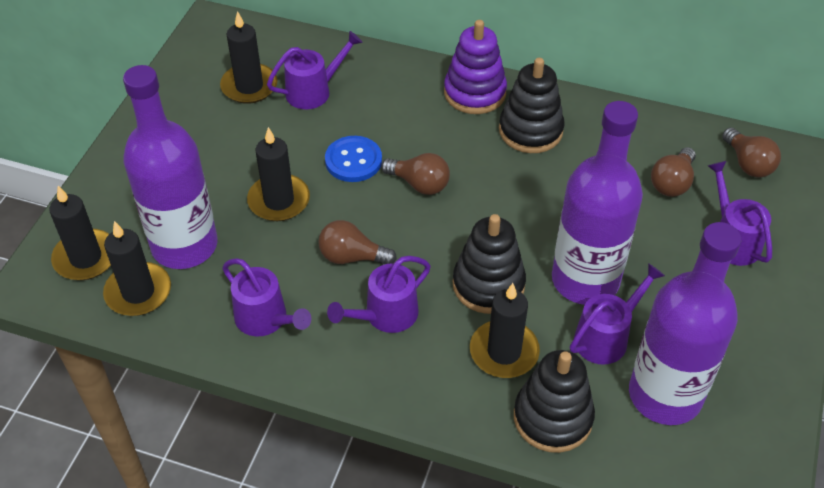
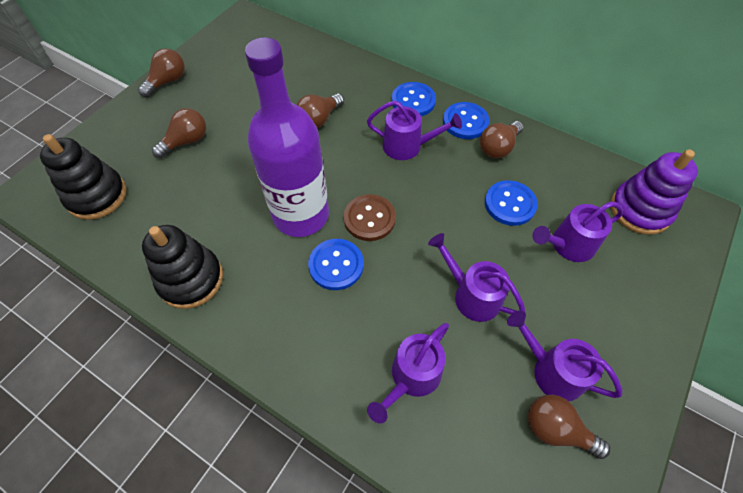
black candle: [49,186,111,280] [103,221,171,316] [220,11,278,104] [247,127,310,221] [470,283,540,378] = 5 -> none = 0
black stacking toy: [453,214,526,314] [499,58,564,153] [514,350,595,453] = 3 -> [40,134,126,220] [142,225,223,309] = 2
blue button: [325,136,382,182] = 1 -> [308,239,364,290] [392,82,436,116] [443,102,489,139] [485,180,538,226] = 4
brown button: none = 0 -> [344,194,396,241] = 1
brown light bulb: [318,220,397,264] [381,153,450,195] [651,147,696,197] [722,127,781,178] = 4 -> [138,48,185,97] [152,108,206,158] [297,94,344,128] [480,121,524,158] [528,395,610,459] = 5
purple bottle: [123,65,218,269] [552,101,643,305] [629,222,741,425] = 3 -> [245,37,329,237] = 1

